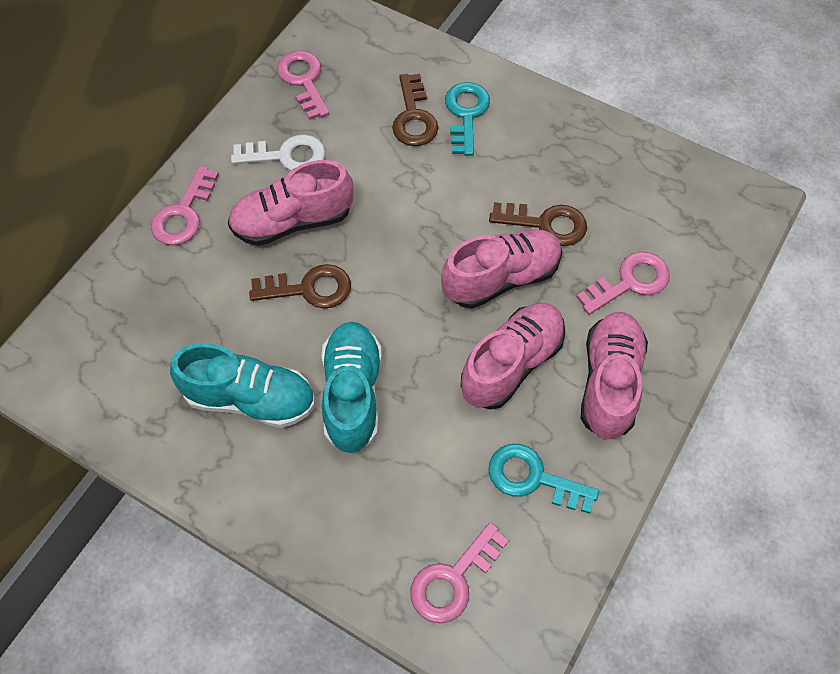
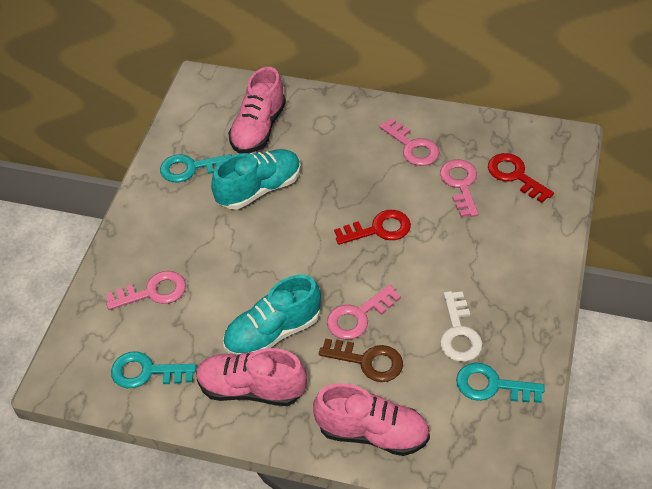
brown key: [249,264,351,309] [392,74,439,146] [489,202,587,246] = 3 -> [319,338,403,382] = 1
pink shoe: [228,160,353,246] [441,229,562,309] [461,303,565,410] [581,312,648,439] = 4 -> [196,348,307,406] [228,67,286,153] [313,383,430,456] = 3
red key: none = 0 -> [334,210,411,245] [488,153,554,203] = 2
turquoise key: [445,82,490,156] [488,444,599,514] = 2 -> [111,352,196,388] [160,154,232,183] [456,362,545,403] = 3

